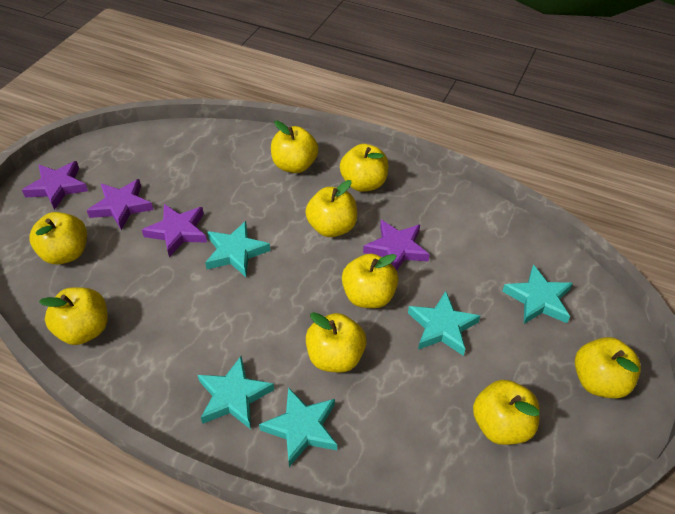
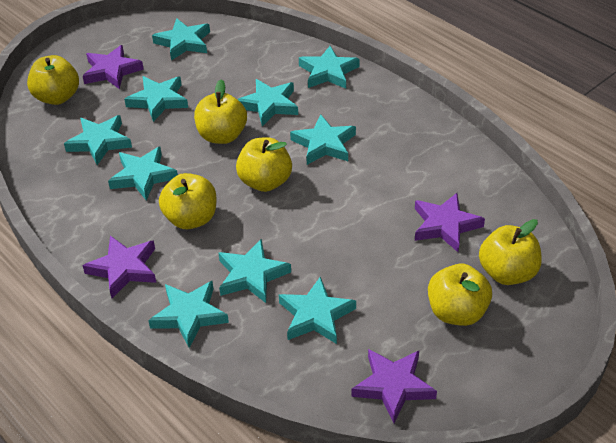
turquoise star: [198,356,274,429] [205,221,270,277] [259,387,337,467] [408,291,480,356] [502,265,573,324] = 5 -> [64,115,132,165] [108,146,178,200] [124,76,188,122] [148,281,229,348] [152,18,210,60] [218,239,291,303] [237,79,298,126] [279,276,356,344] [290,114,356,165] [299,46,359,89] = 10
yellow apple: [30,212,87,264] [39,287,108,345] [271,121,318,173] [305,180,357,237] [306,312,367,372] [340,144,388,192] [342,254,399,308] [473,380,540,445] [575,337,641,399] = 9 -> [27,55,79,105] [159,173,216,229] [194,79,247,144] [236,137,292,192] [428,264,492,326] [479,219,542,285] = 6

